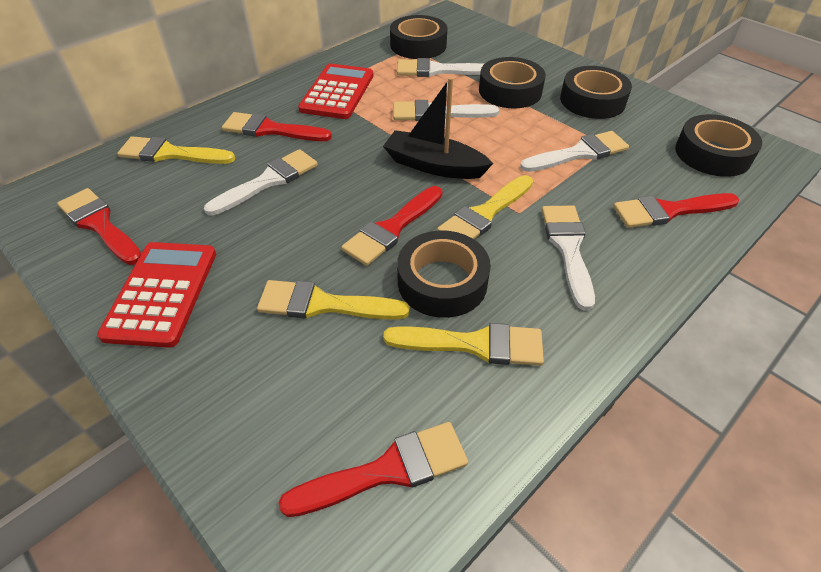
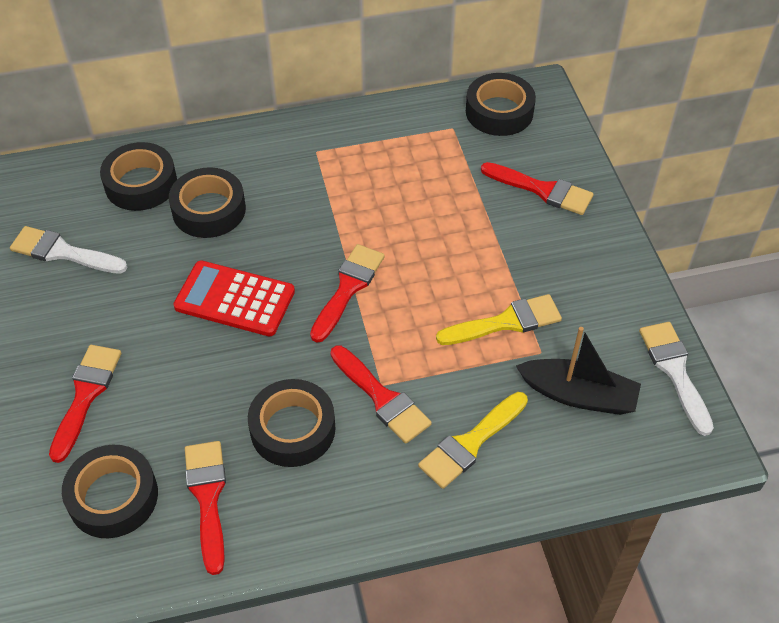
red calculator: [97,242,216,348] [298,64,374,119] = 2 -> [174,260,295,336] = 1
white brush: [204,149,318,216] [393,100,499,121] [397,58,484,77] [520,131,629,172] [542,206,595,310] = 5 -> [10,226,128,274] [639,322,714,436] = 2
yellow brush: [117,136,235,164] [257,280,410,320] [383,323,544,366] [437,175,533,239] = 4 -> [418,392,528,489] [436,294,562,345] = 2

